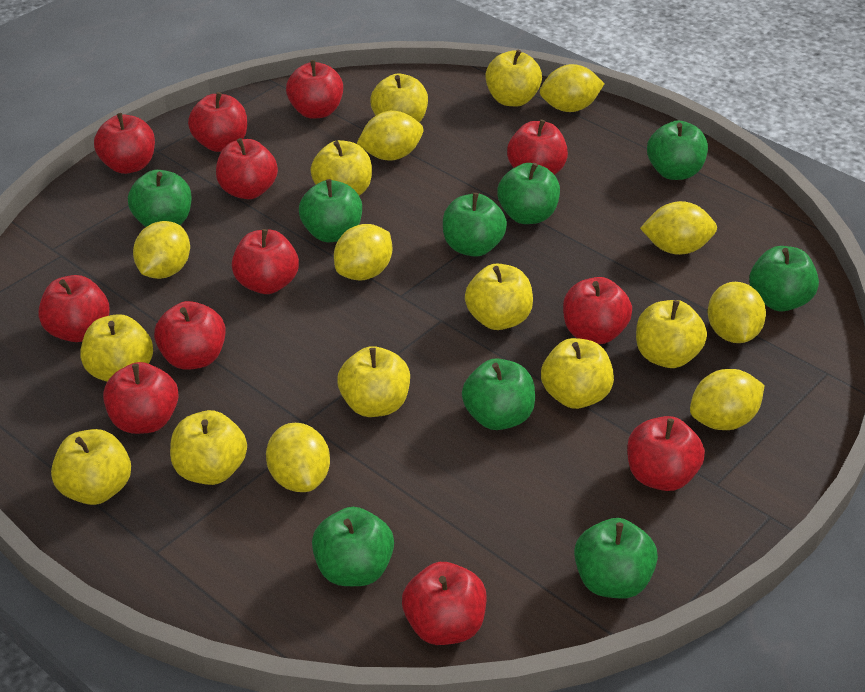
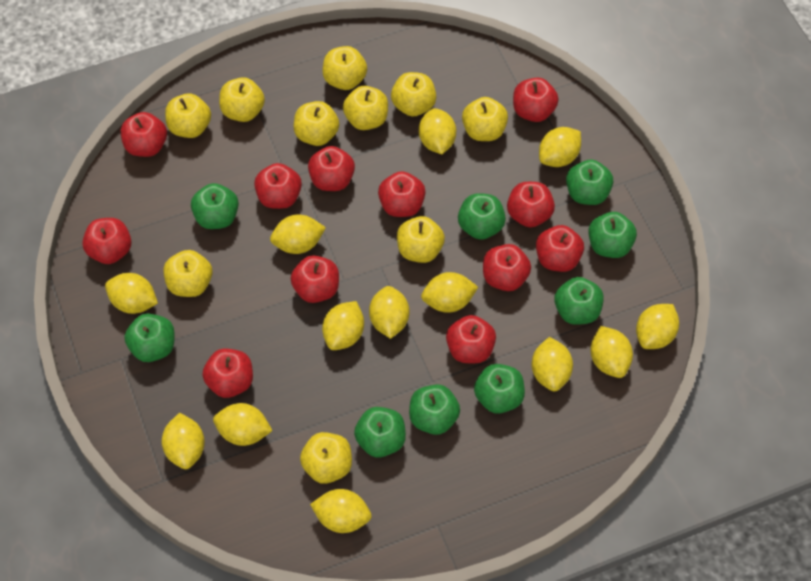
yellow lemon: [133,221,190,279] [266,423,330,492] [334,224,392,281] [356,111,423,160] [540,64,605,112] [640,201,717,255] [690,369,765,430] [708,282,766,343] = 8 -> [105,273,158,314] [161,413,205,469] [213,403,273,446] [270,215,326,254] [310,489,372,533] [322,301,364,350] [369,286,409,339] [419,108,456,154] [421,272,478,313] [532,337,573,391] [539,127,581,167] [591,326,633,378] [636,304,679,349] = 13

